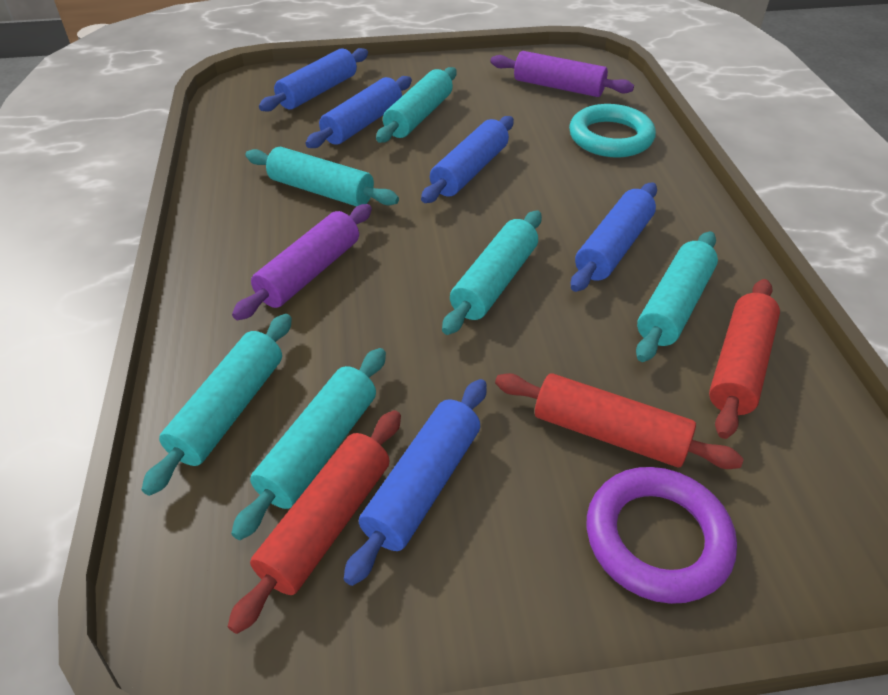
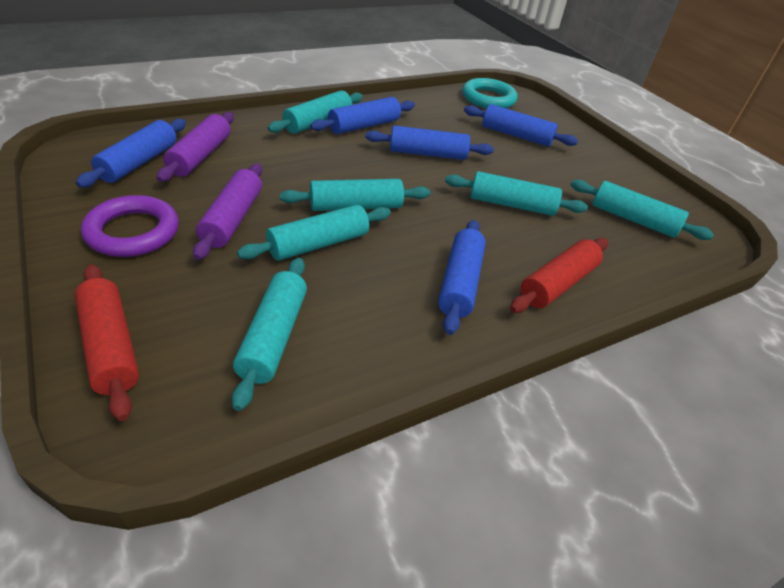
red rolling pin: [227,410,401,634] [495,373,744,469] [709,279,780,439] = 3 -> [75,264,139,421] [510,238,608,313] = 2

